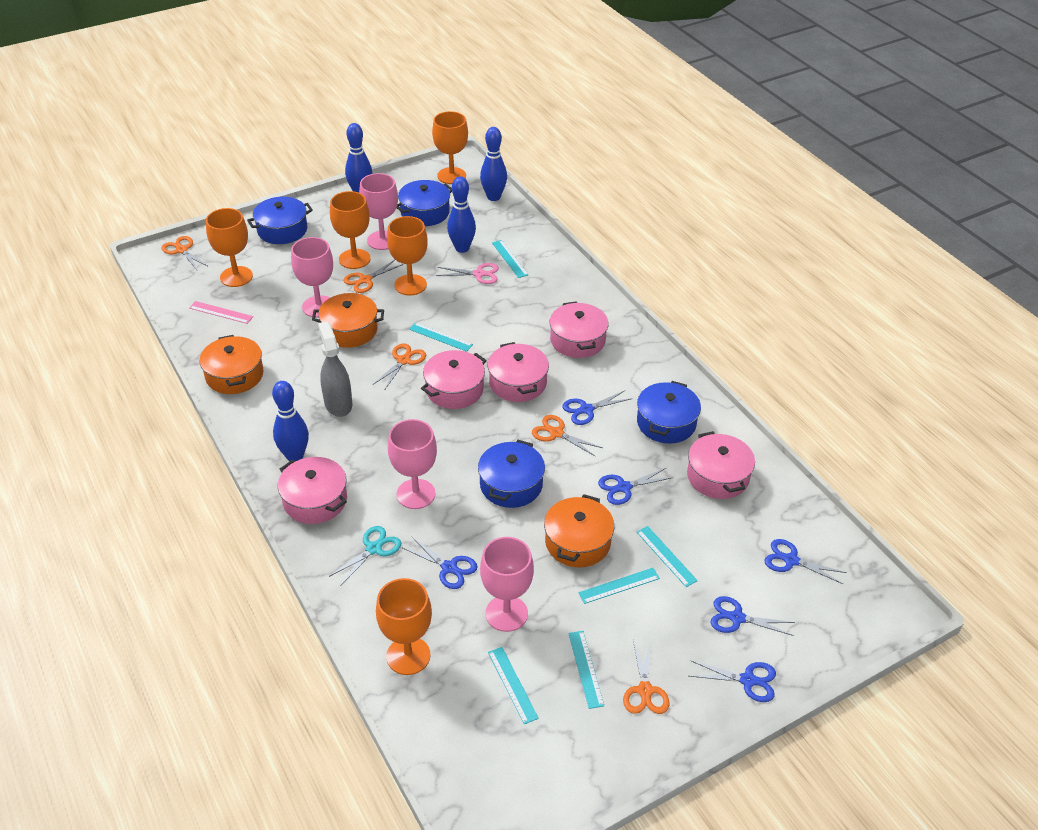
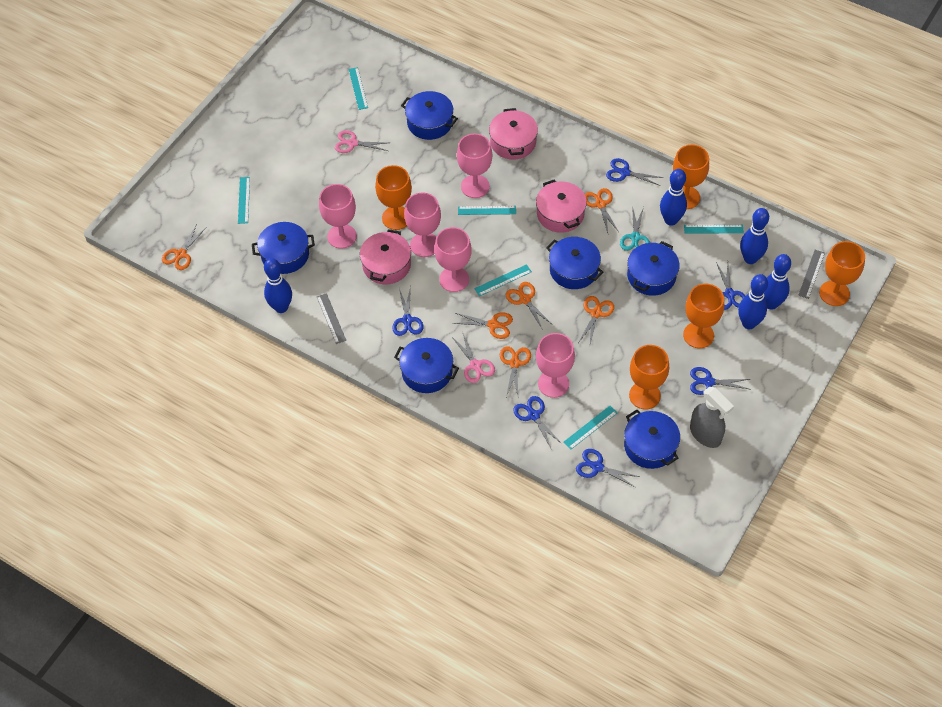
blue bowling pin: [272,381,309,461] [345,123,372,193] [447,176,476,253] [480,127,507,201] = 4 -> [264,258,292,313] [660,169,687,226] [738,274,768,329] [740,208,769,264] [764,254,791,310] = 5
blue pot: [247,197,313,244] [396,180,452,226] [478,440,545,508] [637,381,701,444] = 4 -> [252,222,315,274] [394,338,459,393] [401,91,458,140] [546,237,603,289] [624,410,680,469] [627,241,680,296] = 6
grey ruler: none = 0 -> [317,293,346,344] [798,250,825,299] = 2
orange pot: [200,335,263,394] [312,293,384,348] [544,494,614,567] = 3 -> none = 0
orange scissors: [161,236,209,270] [343,260,403,293] [373,343,426,389] [532,415,603,456] [623,640,669,714] = 5 -> [162,224,207,270] [453,312,513,339] [500,346,531,397] [506,282,553,330] [579,296,614,344] [585,188,619,233] = 6
pink goblet: [291,237,333,318] [359,173,398,250] [388,419,437,509] [480,537,534,632] = 4 -> [319,184,357,249] [404,192,441,257] [434,227,472,292] [457,133,492,198] [536,333,575,398] = 5
pink pot: [278,457,347,524] [421,350,487,409] [488,342,549,402] [549,301,609,358] [687,431,755,499] = 5 -> [360,229,411,284] [489,108,538,159] [536,180,587,233] = 3
pink ruler: [189,301,253,324] = 1 -> none = 0
pink scissors: [436,263,499,284] = 1 -> [335,130,388,153] [452,331,495,383] = 2

